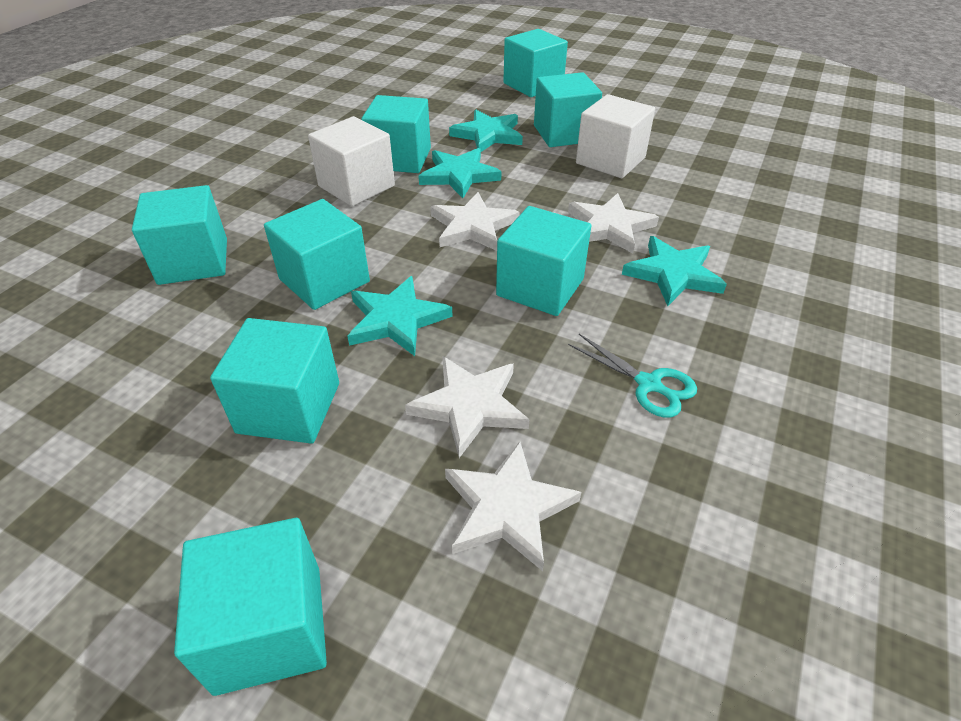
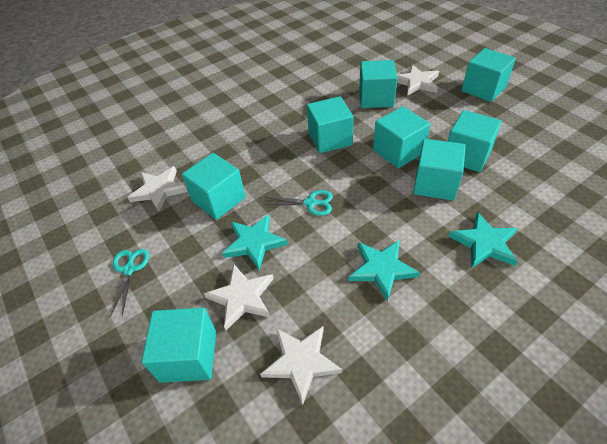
turquoise scissors: [568,334,697,418] = 1 -> [110,249,149,317] [263,190,333,216] = 2
turquoise star: [347,276,453,356] [419,148,502,198] [449,110,523,152] [622,236,727,306] = 4 -> [222,214,288,271] [349,240,420,302] [448,212,518,268] = 3
white cube: [308,116,395,206] [576,94,655,178] = 2 -> none = 0

